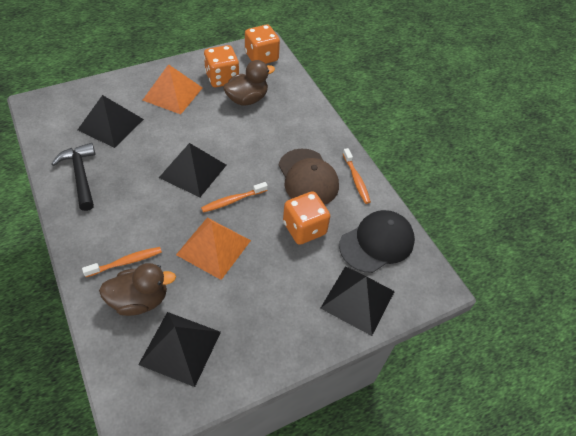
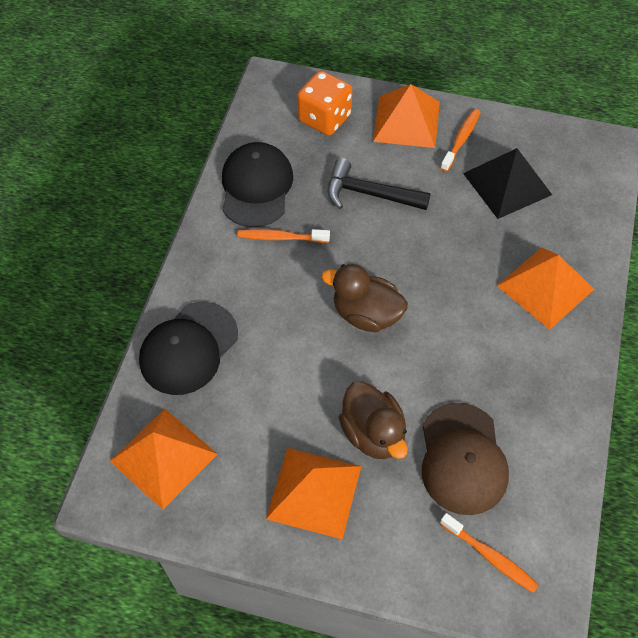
black cap: [339,210,415,273] = 1 -> [139,302,238,395] [222,142,293,228] = 2
black pyramid: [78,95,144,148] [138,312,221,387] [159,143,226,197] [320,266,395,336] = 4 -> [463,148,552,219] = 1
orange dice: [204,45,239,87] [245,25,280,64] [283,191,330,245] = 3 -> [297,70,352,136] = 1
orange pyramid: [143,64,202,114] [176,218,251,280] = 2 -> [110,409,217,510] [266,448,361,539] [373,84,440,148] [497,247,594,330] = 4

